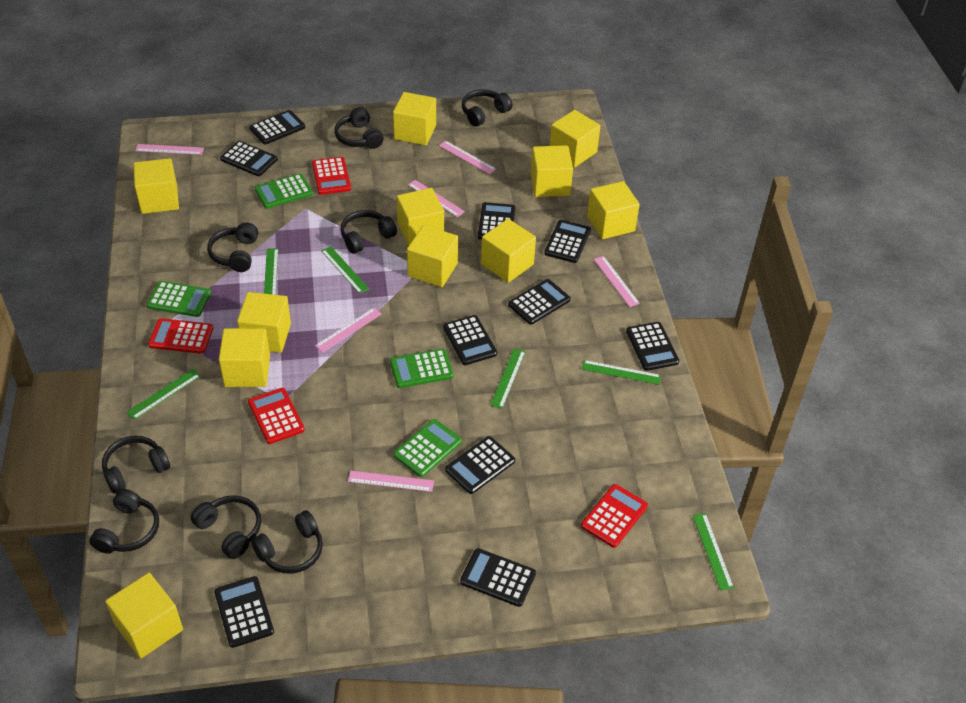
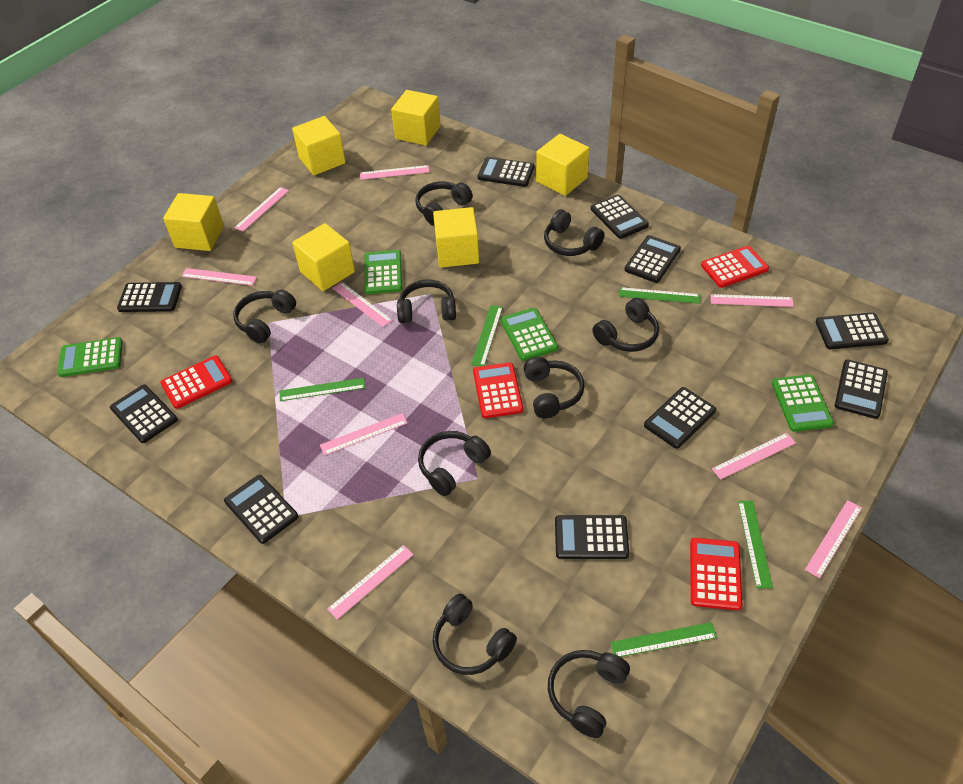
black headphones: [89,489,159,554] [102,436,170,493] [191,495,261,559] [207,223,258,272] [251,510,323,574] [335,107,383,149] [340,210,397,254] [462,89,512,127] = 8 -> [233,290,296,343] [397,280,456,323] [415,181,473,226] [418,431,491,496] [432,594,517,675] [523,357,585,418] [544,209,605,256] [548,650,630,738] [593,298,659,352] = 9
green ruler: [127,369,201,420] [264,248,278,295] [321,246,369,294] [490,348,526,409] [582,360,661,385] [693,513,734,591] = 6 -> [280,378,365,401] [471,305,503,366] [610,622,717,657] [619,287,700,304] [738,501,773,589] = 5
pink ruler: [135,144,204,155] [315,308,381,353] [348,471,434,492] [408,180,465,217] [439,140,496,174] [594,256,640,307] = 6 -> [181,268,257,286] [234,187,289,231] [320,413,408,456] [327,545,414,620] [333,282,392,327] [360,165,429,180] [710,294,794,307] [712,433,796,480] [805,500,862,578] = 9
yellow cube: [105,573,183,659] [133,158,179,214] [219,328,270,387] [237,292,291,353] [393,92,436,145] [397,188,444,246] [407,225,458,287] [481,219,536,283] [531,145,573,197] [550,110,601,167] [587,181,640,239] = 11 -> [163,193,224,251] [292,116,346,175] [292,223,355,291] [391,90,441,145] [433,207,479,268] [536,134,589,196] = 6

